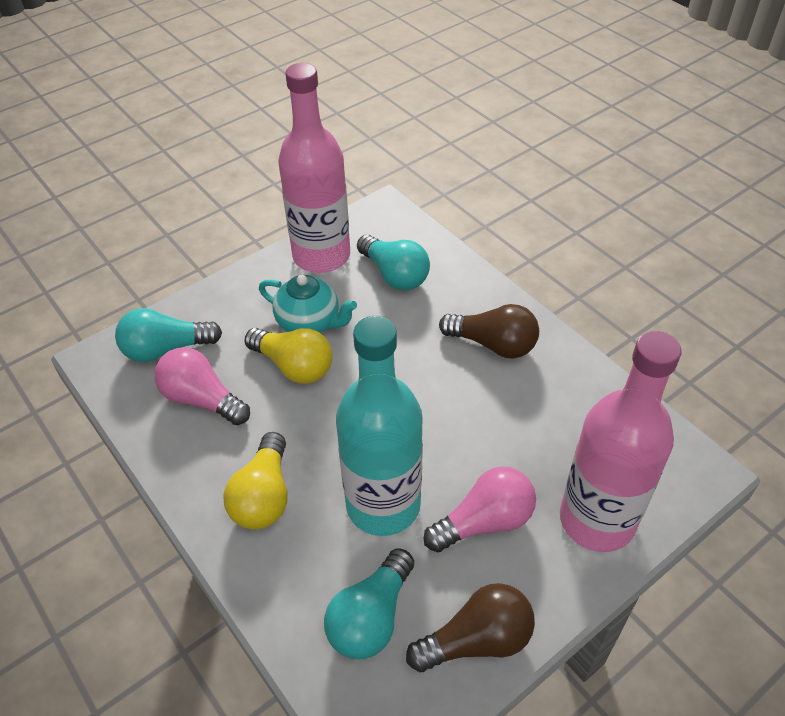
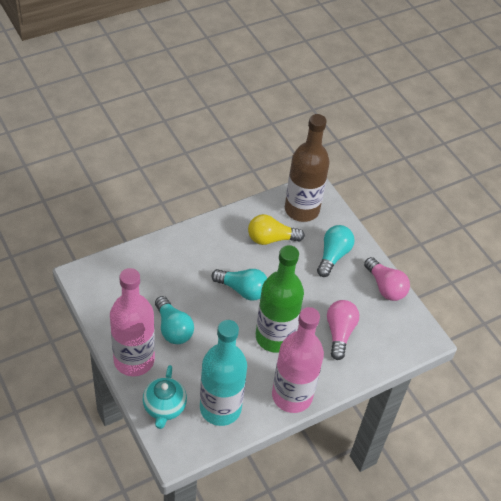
brown bottle: none = 0 -> [285,114,330,222] = 1
brown light bulb: [406,583,535,672] [439,304,539,358] = 2 -> none = 0
green bottle: none = 0 -> [256,245,304,353] = 1
yellow light bulb: [224,432,288,529] [245,328,332,384] = 2 -> [248,214,305,245] = 1

